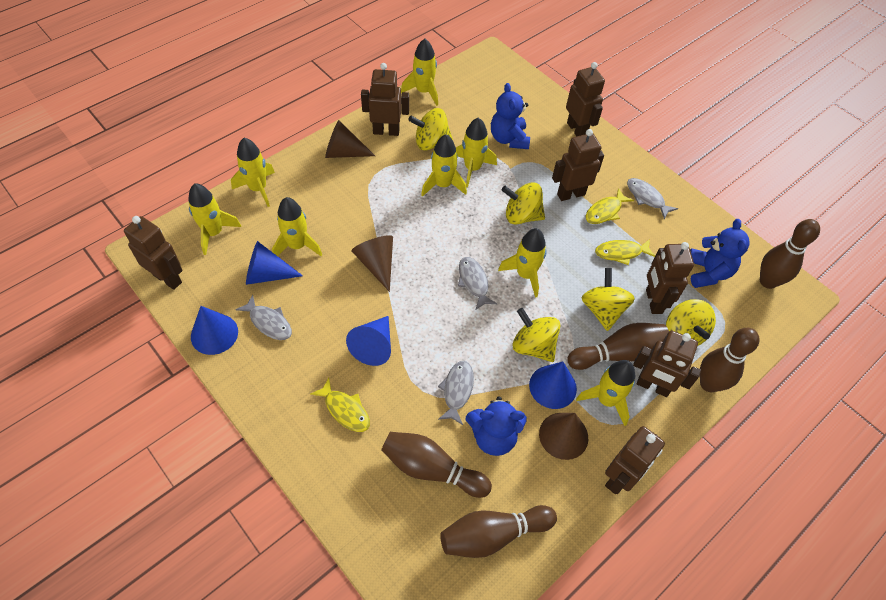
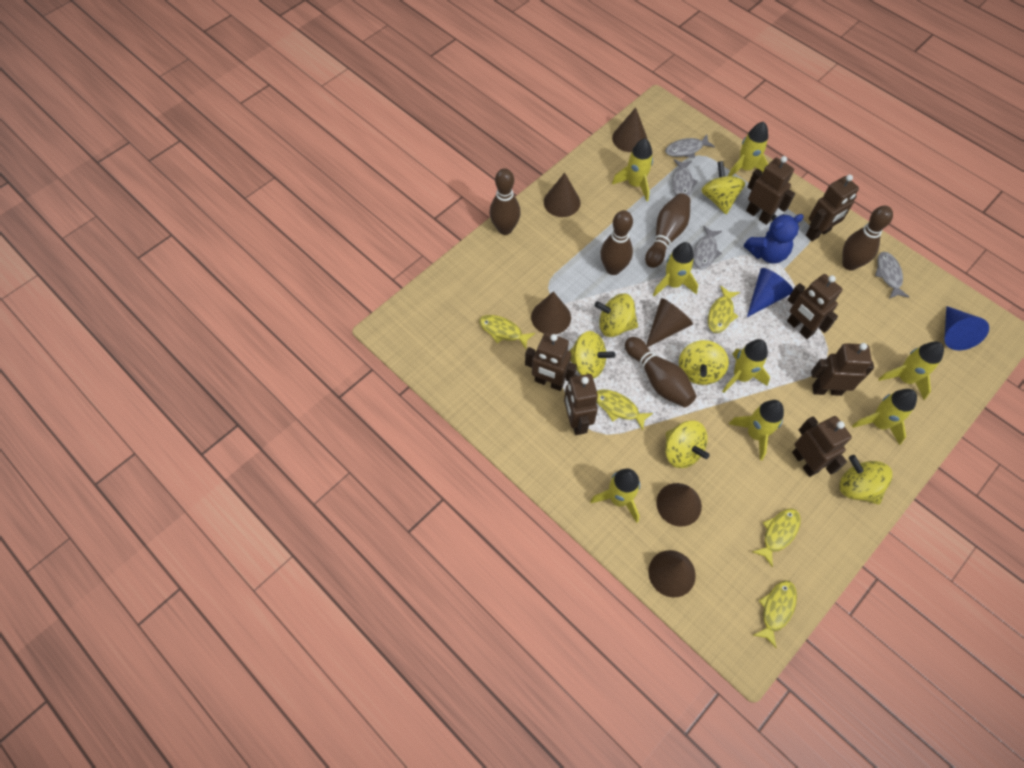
blue cone: [191,306,238,355] [246,241,303,285] [346,316,391,366] [529,362,577,409] = 4 -> [747,268,793,317] [944,306,989,350] = 2
blue teddy bear: [466,396,527,456] [491,83,530,149] [690,219,750,288] = 3 -> [744,214,804,264] = 1
brown cone: [325,120,375,158] [352,235,393,292] [539,413,588,460] = 3 -> [531,291,571,334] [544,173,581,217] [612,107,647,152] [646,298,693,347] [648,550,696,597] [656,483,702,527] = 6
yellow fish: [310,378,370,432] [586,188,634,224] [595,239,655,265] = 3 -> [479,315,535,349] [597,389,653,430] [708,285,740,333] [752,509,801,567] [753,580,797,649] = 5
yellow spinning top: [408,108,453,150] [501,182,545,225] [512,308,560,362] [582,268,635,331] [666,299,716,346] = 5 -> [570,331,615,379] [594,294,638,337] [665,421,710,468] [679,340,729,385] [701,161,745,214] [839,455,892,505] = 6

